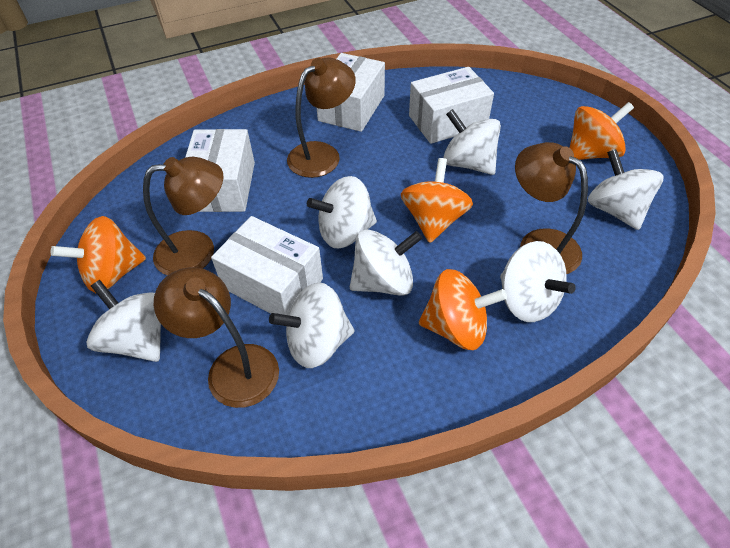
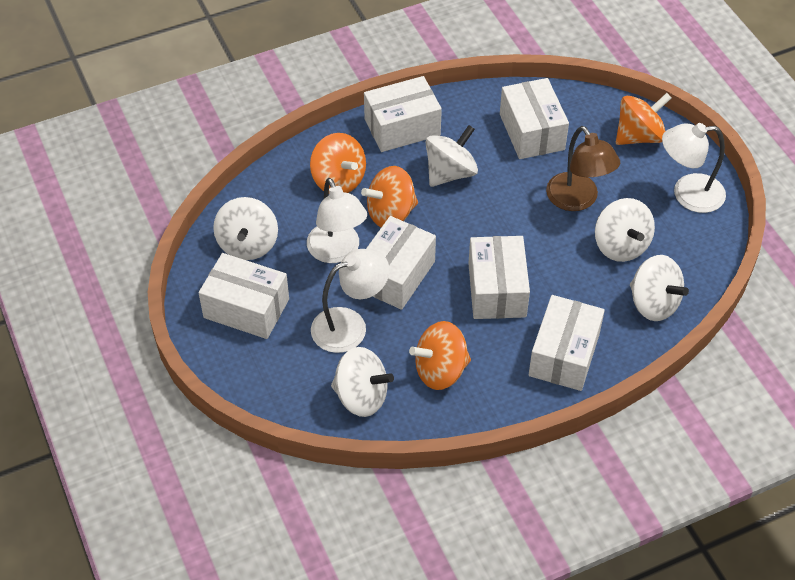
brown lamp: [143,157,223,275] [154,267,279,408] [287,57,356,178] [515,142,588,274] = 4 -> [546,126,620,211] = 1
white box: [185,129,255,212] [211,216,323,315] [317,53,385,132] [409,67,494,144] = 4 -> [199,253,289,339] [364,76,442,152] [366,216,436,310] [468,236,530,319] [500,78,569,159] [529,295,605,391] = 6
white lamp: none = 0 -> [307,178,367,263] [311,249,389,353] [662,123,726,213] = 3
white spinning top: [86,280,161,362] [269,282,354,368] [307,176,377,248] [350,229,422,296] [443,109,501,175] [500,241,576,322] [588,149,664,230] = 7 -> [213,197,278,260] [331,347,394,417] [425,125,478,187] [595,198,655,262] [630,255,689,321] = 5

